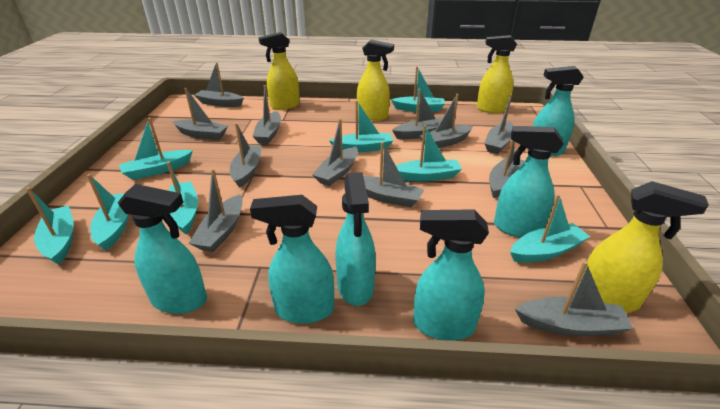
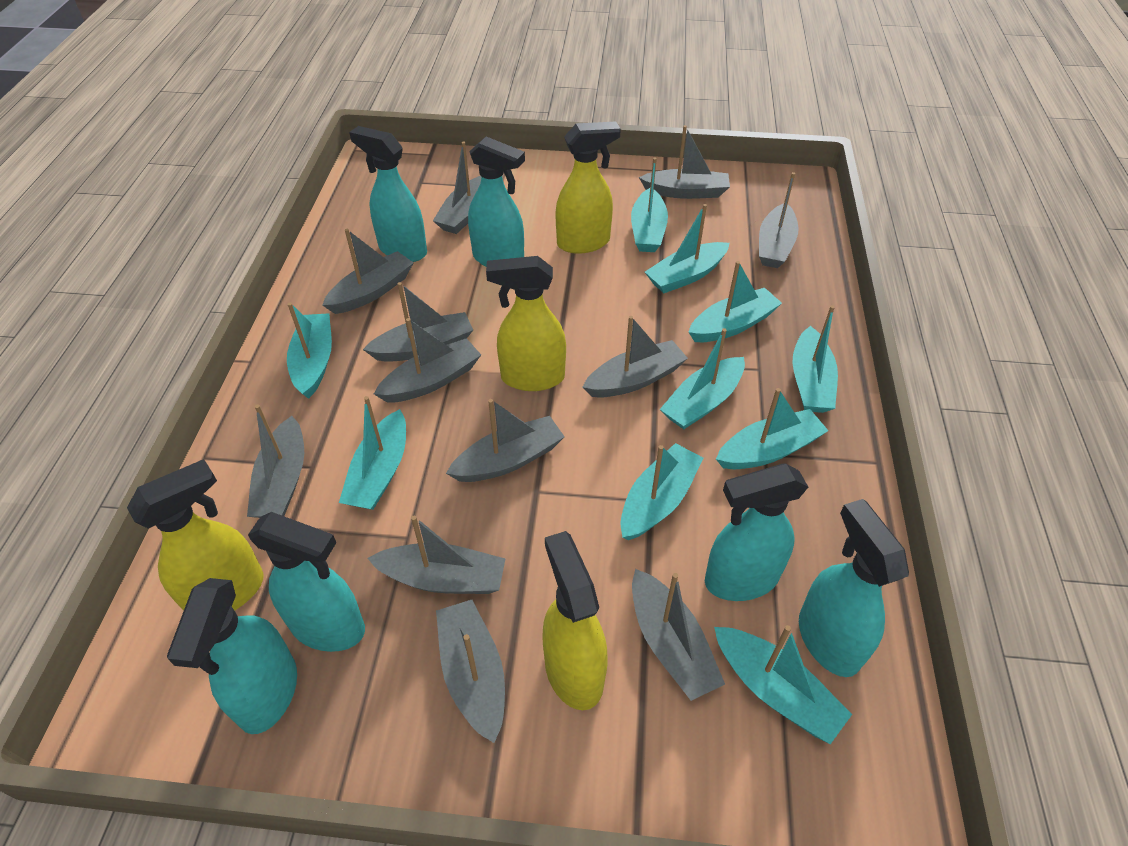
turquoise boat: [26,187,74,265] [87,174,129,250] [119,118,193,180] [166,162,198,234] [329,100,393,152] [391,66,445,112] [396,125,462,182] [510,194,590,263] = 8 -> [287,302,332,399] [339,396,406,510] [620,443,703,540] [631,157,668,252] [645,204,730,293] [660,328,745,429] [688,261,782,342] [714,625,852,744] [716,388,828,469] [792,305,838,413] = 10

